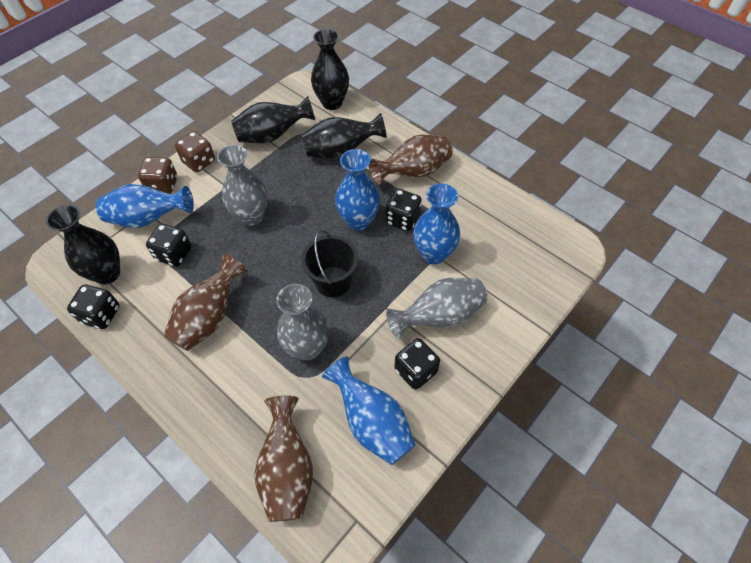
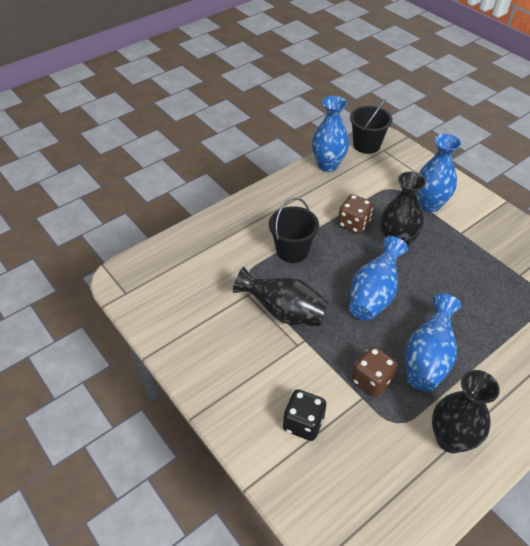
black bucket: [301,230,358,297] = 1 -> [269,197,319,263] [350,99,393,154] = 2
black dice: [67,285,120,329] [146,224,191,267] [385,189,422,231] [394,338,440,390] = 4 -> [283,389,326,441] = 1
black vase: [46,205,120,284] [231,96,315,143] [302,113,387,159] [311,29,349,110] = 4 -> [233,267,329,326] [380,171,426,246] [432,370,500,453] = 3
brown vase: [164,254,247,351] [254,395,313,522] [369,135,453,184] = 3 -> none = 0
grey vase: [217,145,268,226] [276,284,329,360] [386,278,488,338] = 3 -> none = 0

